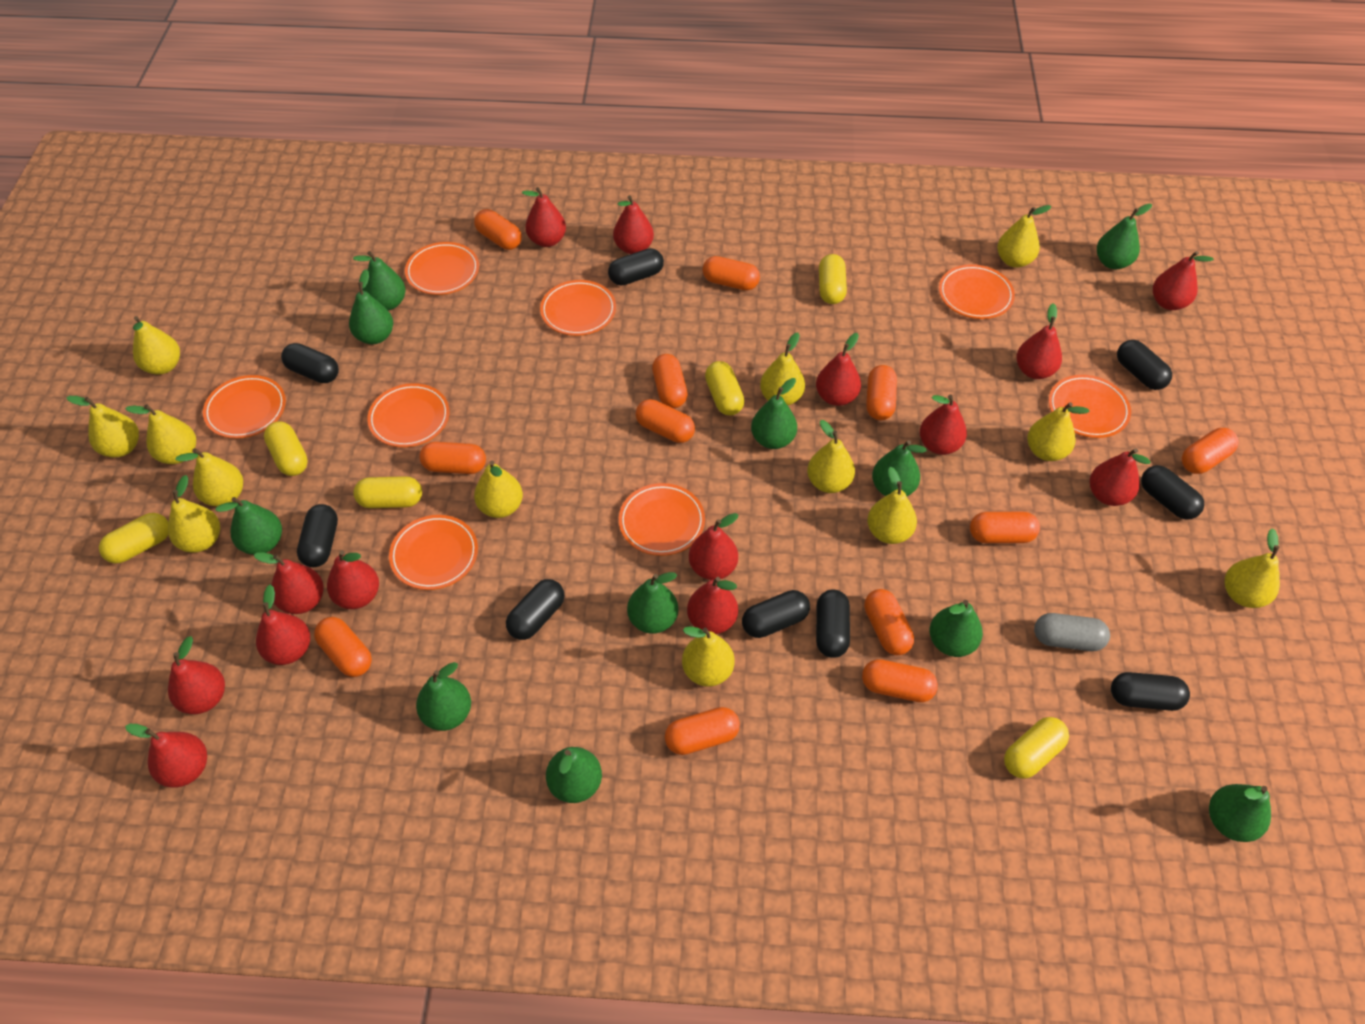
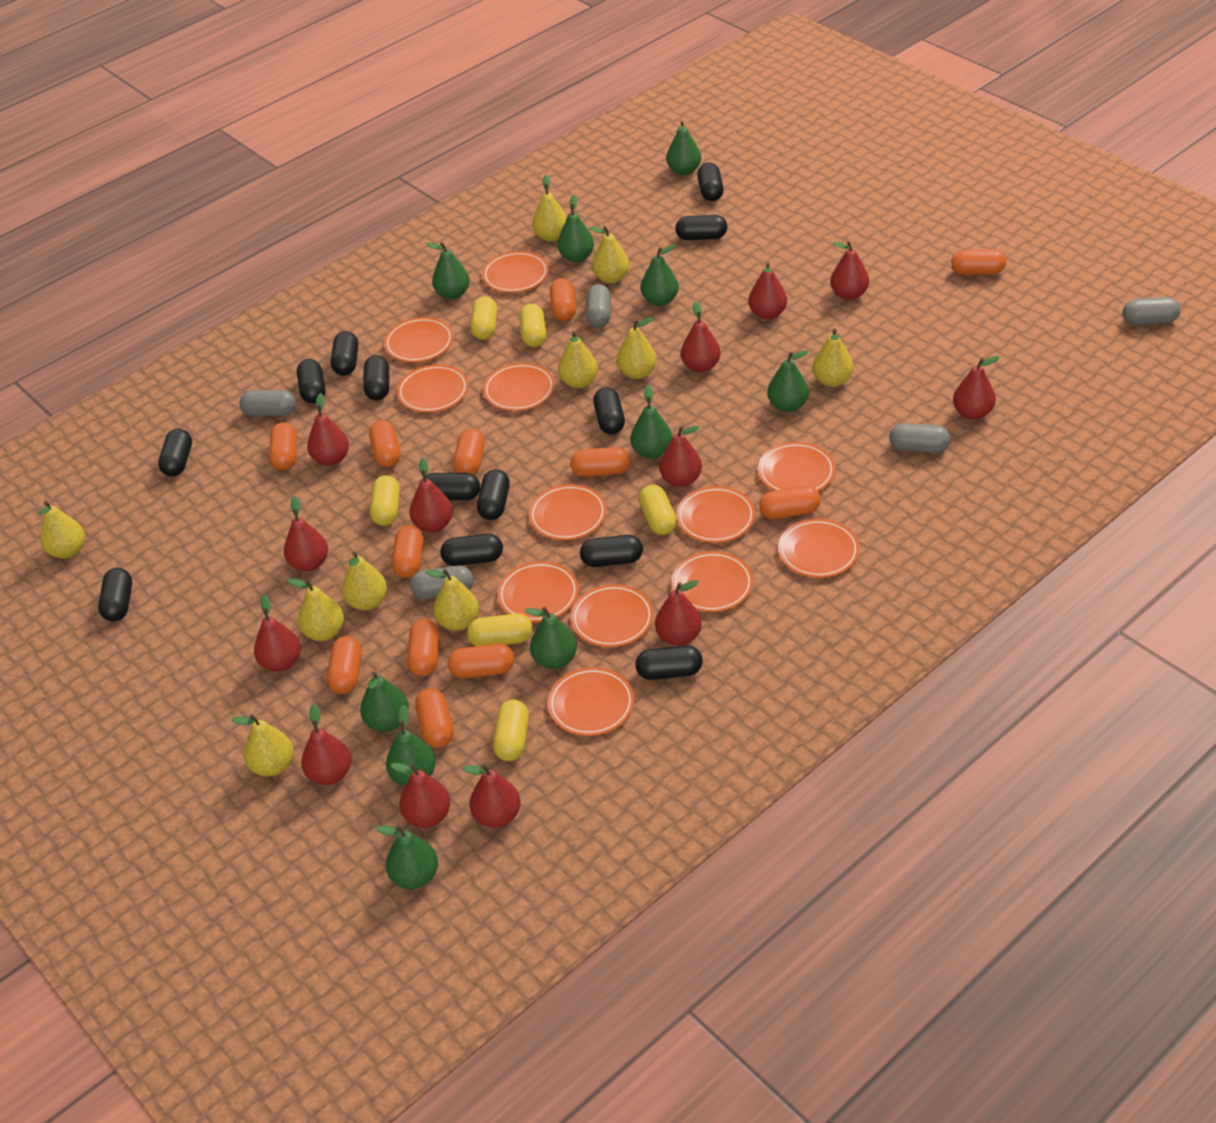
black capsule: [281,343,339,383] [297,504,338,567] [506,579,564,640] [608,248,664,286] [742,590,810,638] [816,590,850,658] [1111,672,1190,711] [1117,340,1172,390] [1141,465,1204,520] = 9 -> [98,568,132,622] [158,429,192,476] [297,359,325,404] [331,331,358,376] [364,355,389,400] [422,473,480,500] [440,534,503,566] [477,469,510,520] [580,535,643,567] [593,387,625,434] [635,645,703,680] [675,215,727,240] [697,162,724,201] = 13
green pear: [215,497,282,555] [349,269,393,344] [353,251,406,310] [416,662,471,731] [546,747,602,803] [627,572,678,634] [751,378,797,449] [872,440,926,496] [930,600,983,657] [1097,204,1152,269] [1209,784,1271,842] = 11 -> [360,672,409,732] [376,825,438,889] [386,705,436,786] [426,242,470,299] [525,607,577,669] [557,195,594,262] [631,385,672,459] [641,244,679,306] [666,121,701,175] [767,350,809,412] = 10
grey capsule: [1034,613,1110,651] = 1 -> [239,390,296,416] [410,566,474,599] [586,284,611,328] [889,423,951,453] [1123,297,1181,325] = 5
orange plate: [203,375,286,438] [367,383,449,447] [389,515,478,590] [405,242,479,295] [540,280,616,336] [619,483,705,556] [939,264,1015,319] [1049,375,1131,438] = 8 -> [384,317,453,362] [397,365,468,412] [482,251,549,293] [483,363,555,411] [497,561,579,622] [529,484,607,540] [548,667,634,736] [571,584,653,647] [671,551,753,612] [676,486,755,543] [758,442,835,491] [778,519,859,578] = 12
red pear: [125,724,207,788] [168,636,225,714] [254,552,324,614] [256,584,310,665] [327,551,379,609] [522,187,566,247] [613,195,654,254] [687,577,738,634] [689,513,738,580] [816,333,861,406] [920,395,967,455] [1016,303,1062,379] [1090,448,1151,506] [1153,251,1214,310] = 14 -> [254,594,301,672] [284,496,328,571] [301,704,351,785] [307,393,349,466] [390,763,450,828] [410,458,453,532] [462,764,520,828] [655,580,702,646] [659,426,702,487] [681,301,721,372] [748,262,787,320] [830,241,869,300] [953,356,1000,420] = 13
yellow pear: [66,396,139,457] [125,404,196,464] [133,316,180,375] [168,475,220,553] [175,448,243,507] [474,460,523,518] [682,626,734,687] [760,332,805,405] [807,420,855,493] [867,467,917,544] [997,205,1051,268] [1027,402,1090,461] [1225,528,1280,608] = 13 -> [39,501,85,559] [231,714,293,777] [287,578,344,641] [342,551,387,610] [426,569,479,631] [532,175,567,242] [558,331,598,388] [589,226,630,284] [617,317,657,379] [813,328,853,387] = 10

